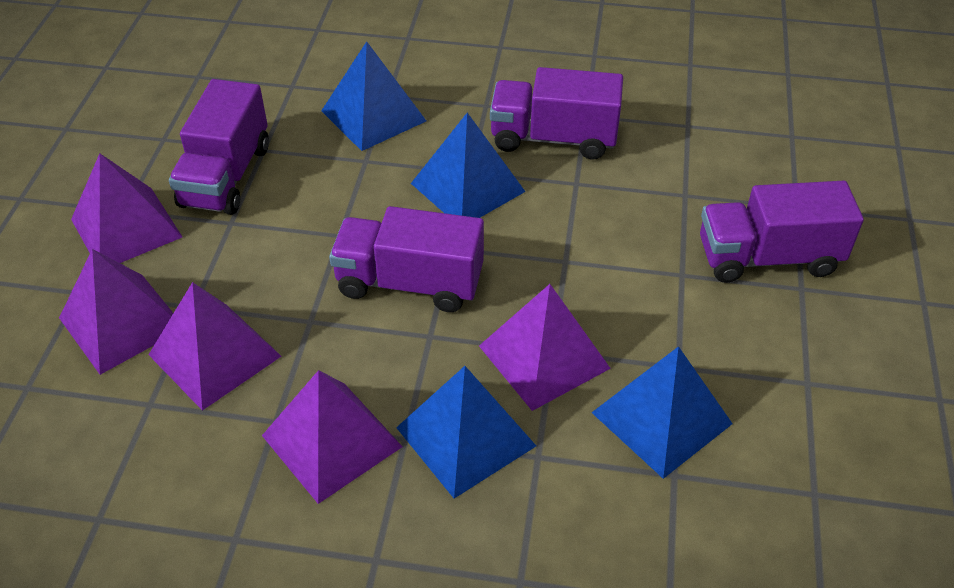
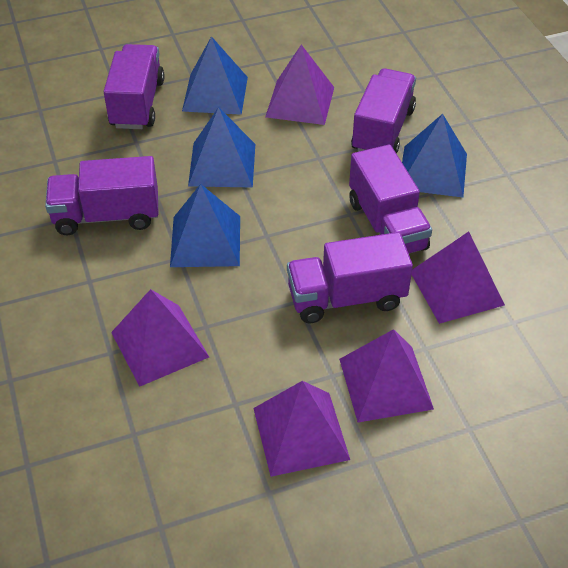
purple truck: [169,79,269,215] [329,206,484,312] [490,67,623,160] [700,181,864,283] = 4 -> [45,156,159,235] [104,44,164,129] [287,232,413,323] [349,145,432,254] [351,68,416,154] = 5

